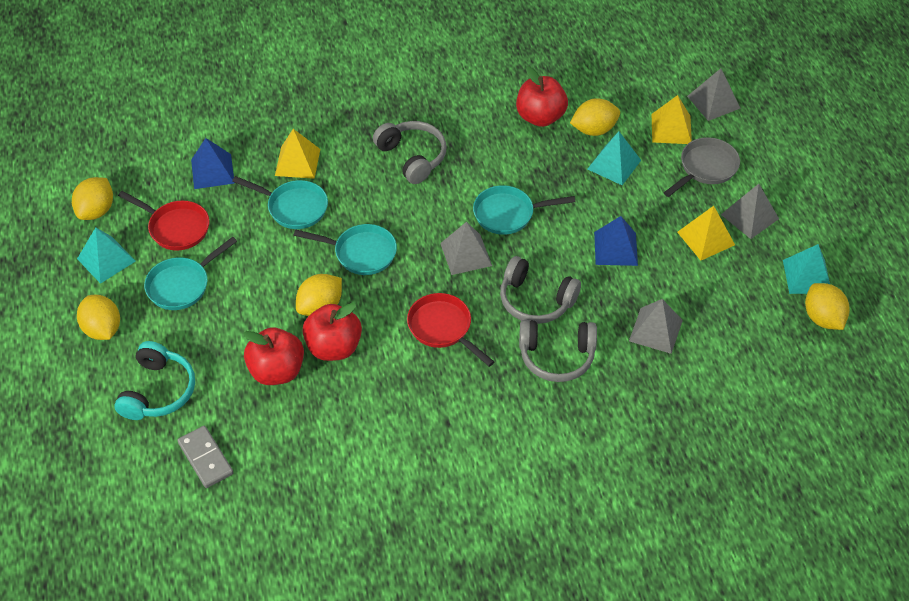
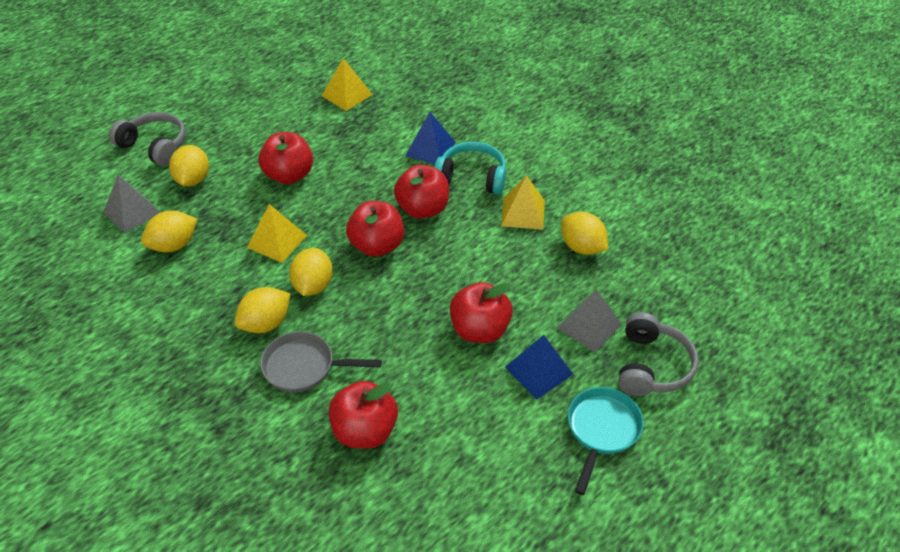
grey domino: [177,426,233,488] = 1 -> none = 0
grey headphones: [373,121,447,184] [500,256,581,324] [519,320,597,382] = 3 -> [109,112,186,166] [618,312,698,396] = 2
grey pyramid: [440,222,492,275] [629,299,683,354] [687,68,741,121] [721,184,779,239] = 4 -> [103,175,161,234] [557,289,622,353] = 2
red apple: [243,327,304,385] [302,303,362,361] [516,66,568,127] = 3 -> [259,132,313,184] [329,381,398,448] [346,201,404,257] [394,164,449,219] [450,282,513,343] = 5
red pan: [118,191,209,251] [407,293,494,367] = 2 -> none = 0
turquoise pan: [144,237,237,310] [232,176,328,229] [294,224,397,275] [473,185,576,235] = 4 -> [568,387,644,495] = 1
turquoise pyramid: [77,227,136,284] [588,131,641,185] [783,244,830,294] = 3 -> none = 0

